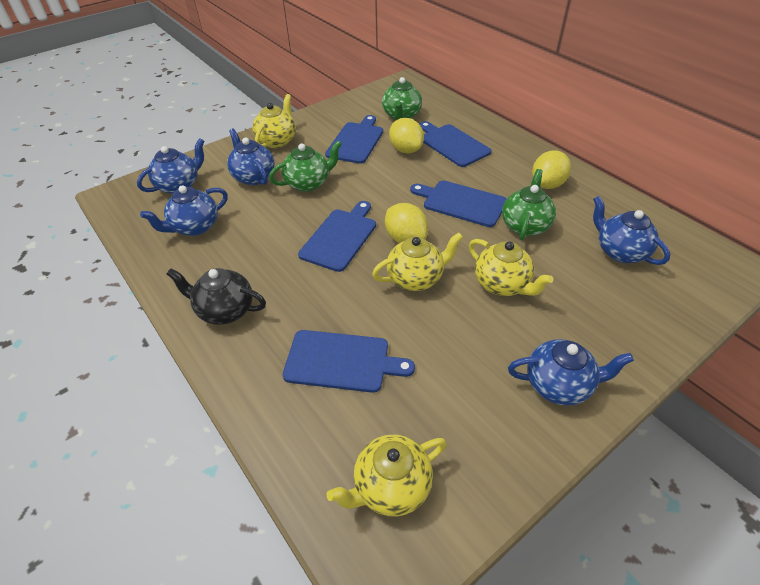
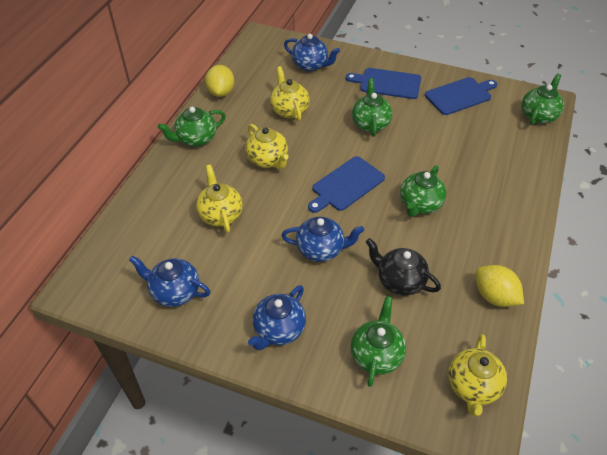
blue cutting board: [283,330,415,393] [298,201,376,272] [325,115,383,164] [410,180,506,227] [419,121,492,167] = 5 -> [308,156,385,213] [346,68,421,99] [425,77,497,115] = 3
blue teapot: [137,139,205,194] [140,185,228,236] [227,128,275,185] [508,339,634,405] [593,196,670,265] = 5 -> [129,256,210,307] [248,285,306,350] [281,217,364,262] [284,34,340,72] = 4
green teapot: [269,141,342,192] [382,77,422,120] [502,169,556,241] = 3 -> [158,107,226,147] [350,296,406,387] [352,78,392,137] [400,165,446,217] [522,73,564,125] = 5
yellow lemon: [385,203,428,243] [389,118,424,153] [532,150,571,189] = 3 -> [205,65,234,97] [476,265,524,307] = 2

